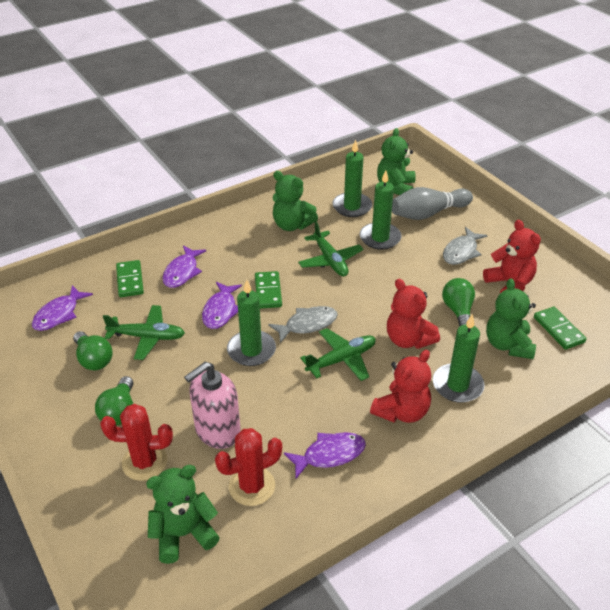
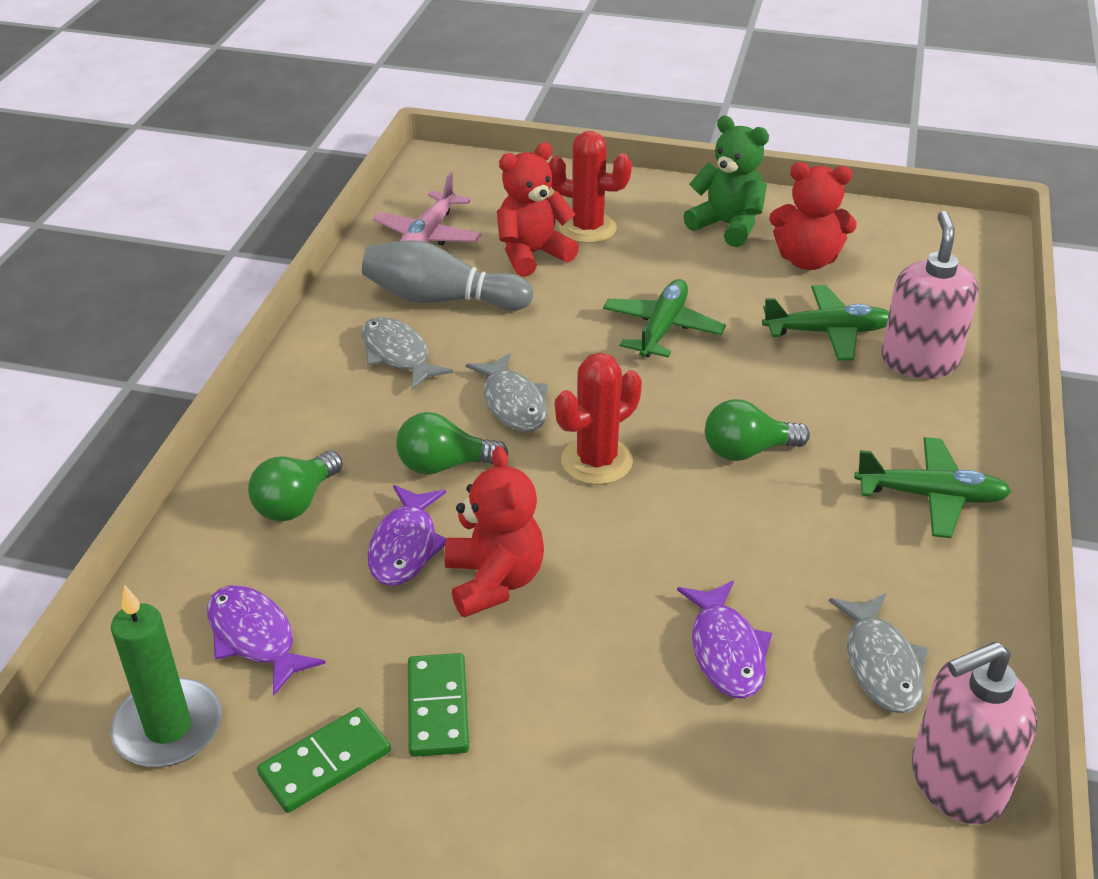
green candle: [227,280,276,366] [332,140,372,217] [360,171,401,250] [433,314,485,403] = 4 -> [110,585,222,767] = 1
green domino: [116,260,144,297] [255,271,282,309] [534,307,587,350] = 3 -> [257,708,391,813] [408,653,469,757] = 2
green teddy bear: [146,465,220,564] [273,171,318,231] [377,128,416,195] [486,278,536,359] = 4 -> [683,116,769,247] = 1
grey fish: [268,306,338,343] [443,227,488,265] = 2 -> [361,317,453,390] [466,353,548,432] [829,593,928,713] = 3
pink plane: none = 0 -> [373,172,482,246] = 1
pink soap dispenser: [184,362,241,449] = 1 -> [881,211,978,378] [912,641,1037,824] = 2
purple fish: [32,285,93,331] [163,245,206,288] [202,282,242,329] [284,432,366,479] = 4 -> [207,585,326,696] [368,485,447,586] [677,581,772,699] = 3

